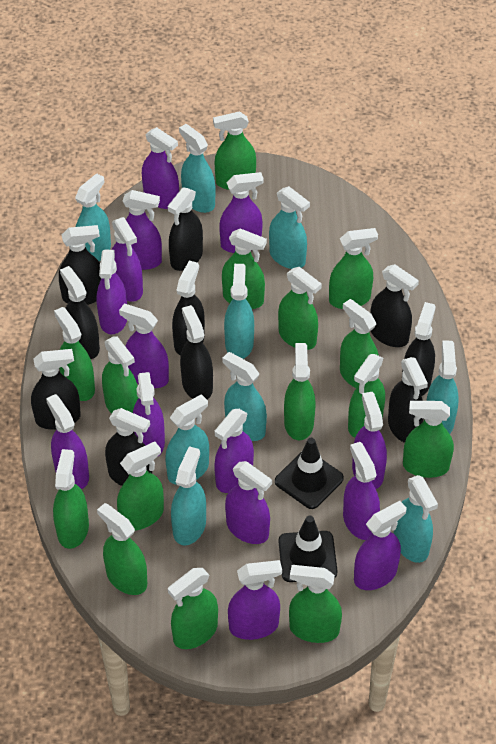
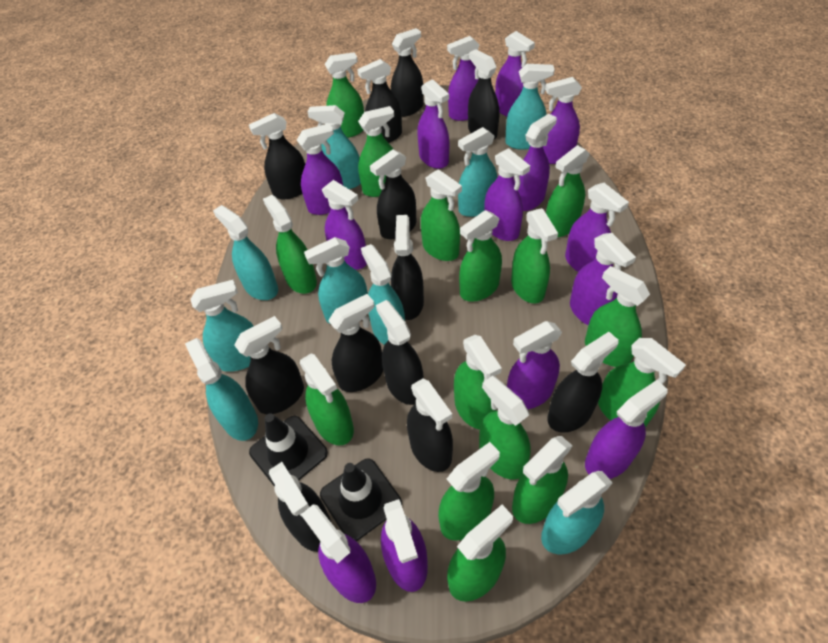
black spray bottle: [31,349,81,430] [59,225,101,305] [60,266,100,359] [105,408,152,486] [168,187,203,271] [172,261,205,355] [180,305,213,400] [370,264,419,347] [388,357,428,443] [402,302,436,396] = 10 -> [234,316,304,414] [249,113,305,199] [269,462,331,552] [328,294,383,392] [357,59,402,143] [370,150,416,239] [376,300,424,405] [391,28,423,117] [391,215,424,320] [407,378,453,472] [468,49,500,139] [547,332,619,433] = 12

